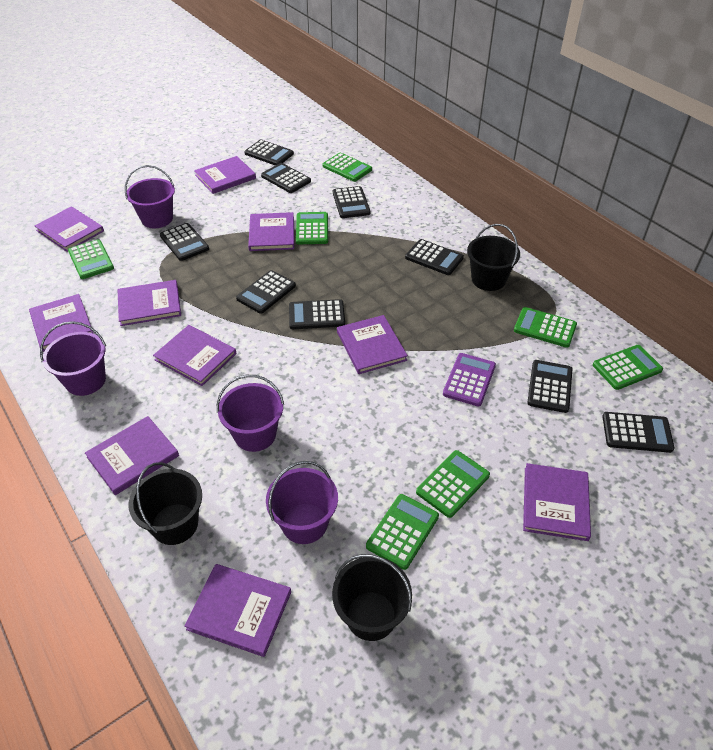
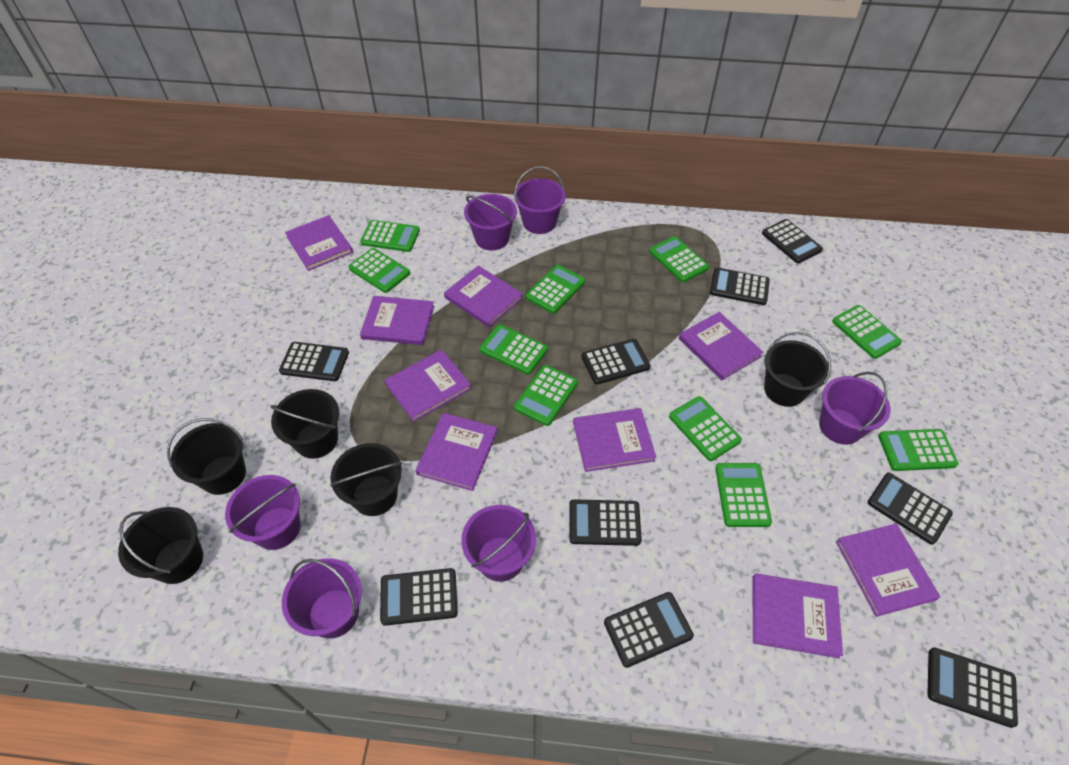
black bucket: [129,462,202,545] [332,554,412,641] [467,224,520,291] = 3 -> [118,507,203,584] [167,418,246,495] [270,389,339,459] [330,443,402,516] [764,332,831,407] = 5
green calculator: [68,239,114,279] [296,212,328,244] [322,153,372,182] [366,494,439,570] [416,450,490,518] [514,307,577,348] [593,345,663,390] = 7 -> [348,248,410,293] [360,220,420,252] [479,324,548,375] [514,365,578,426] [526,265,585,314] [649,236,709,282] [669,396,742,461] [715,463,772,527] [832,305,902,359] [878,429,959,471] = 10
purple book: [29,294,94,352] [35,206,104,252] [85,416,179,495] [117,280,181,326] [153,325,237,386] [184,564,291,657] [194,156,256,194] [248,212,294,251] [337,315,408,374] [523,463,591,541] = 10 -> [285,215,353,271] [360,296,434,345] [385,349,471,422] [416,413,498,491] [444,266,523,327] [573,408,656,472] [679,312,763,380] [752,573,843,658] [836,524,940,617] = 9
purple bucket: [40,321,106,396] [125,165,175,228] [217,375,284,452] [266,461,338,544] = 4 -> [225,475,301,550] [282,558,362,639] [461,505,536,582] [464,194,517,251] [514,166,566,234] [819,372,891,445] = 6
purple calculator: [443,353,496,407] = 1 -> none = 0

